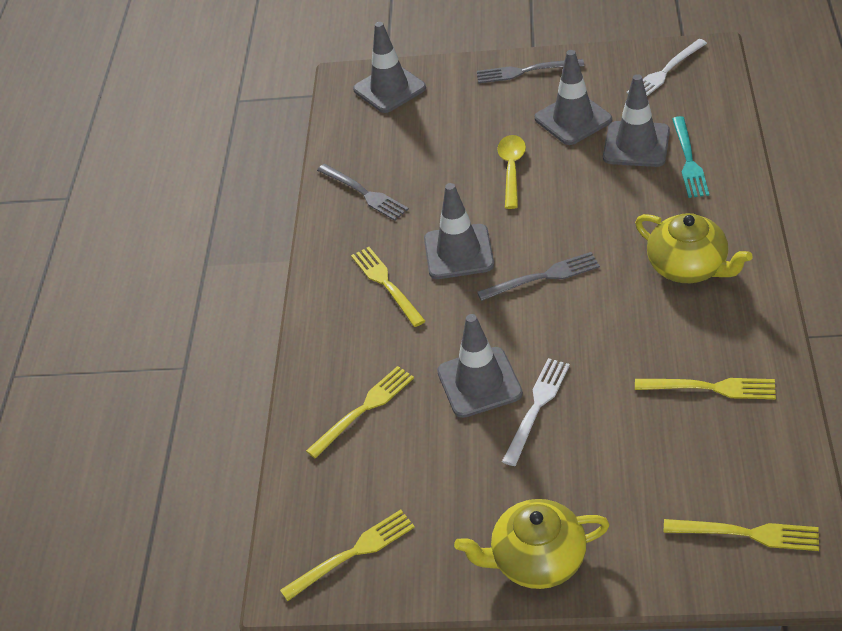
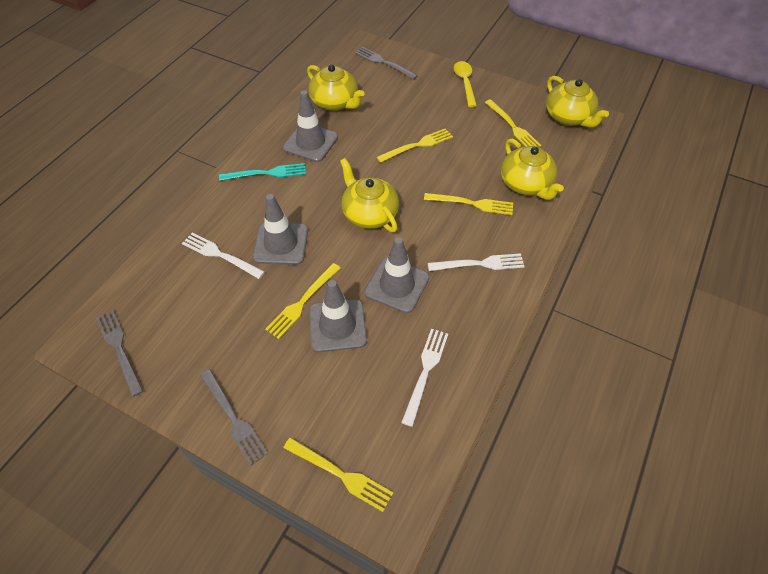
grey traffic cone: [353,22,426,113] [424,183,494,279] [437,314,523,418] [535,50,612,145] [603,74,670,167] = 5 -> [253,194,308,265] [283,91,338,162] [309,280,367,352] [364,237,429,313] = 4
white fork: [502,358,570,466] [627,39,707,96] = 2 -> [182,232,265,279] [401,329,448,427] [428,253,525,271] = 3
yellow teapot: [454,499,610,589] [635,213,753,283] = 2 -> [307,64,365,111] [340,158,399,232] [501,139,564,200] [546,76,609,128] = 4

